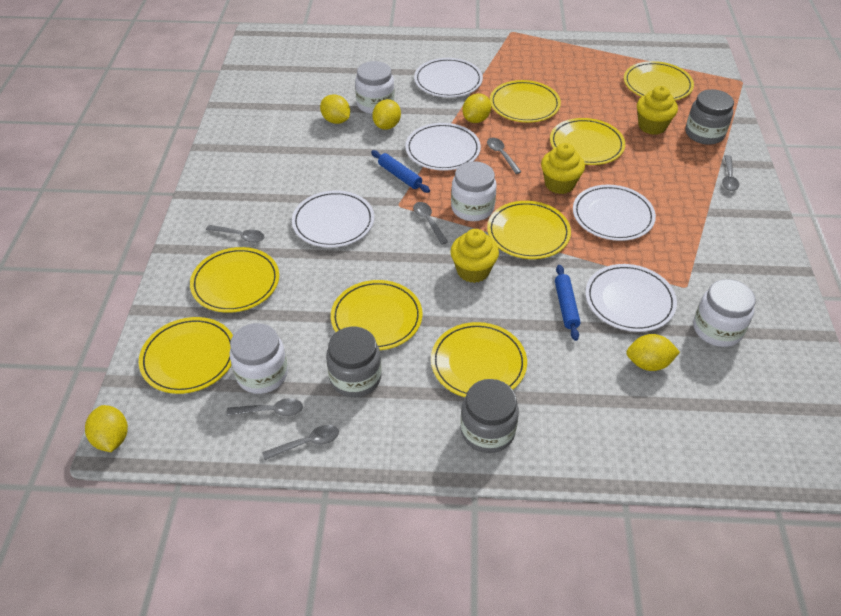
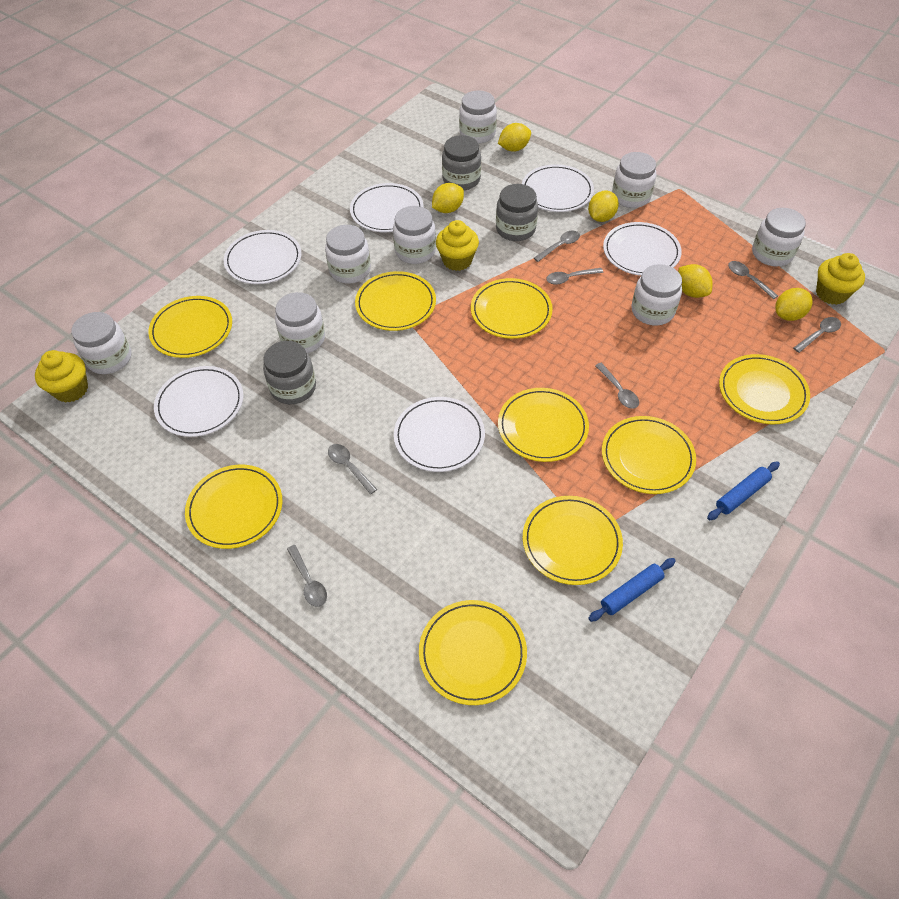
grey spoon: [206,225,264,243] [227,398,303,416] [262,425,339,460] [413,202,448,245] [487,138,521,174] [722,155,739,191] = 6 -> [287,545,327,607] [328,444,377,494] [534,231,580,262] [546,268,603,285] [595,363,639,409] [728,261,778,299] [793,317,841,353] = 7
white jar: [230,323,288,394] [355,61,395,114] [451,161,496,221] [693,279,756,347] = 4 -> [71,312,132,374] [275,292,325,353] [325,225,371,284] [393,206,436,264] [459,90,497,144] [612,152,656,208] [631,264,682,325] [752,208,806,266] = 8
white plate: [292,191,374,248] [405,123,481,171] [414,58,483,98] [573,185,656,241] [585,264,677,332] = 5 -> [154,366,243,437] [224,230,301,284] [350,183,424,232] [394,397,485,472] [522,164,594,212] [603,222,682,276] = 6
yellow plate: [139,317,233,394] [190,247,279,313] [331,280,423,350] [431,322,527,397] [487,201,571,259] [490,80,561,123] [550,118,625,165] [624,61,694,101] = 8 -> [148,296,232,358] [185,465,282,549] [355,271,436,331] [419,600,527,705] [471,278,553,339] [498,388,589,462] [523,496,623,585] [602,416,696,494] [719,354,810,424] = 9

